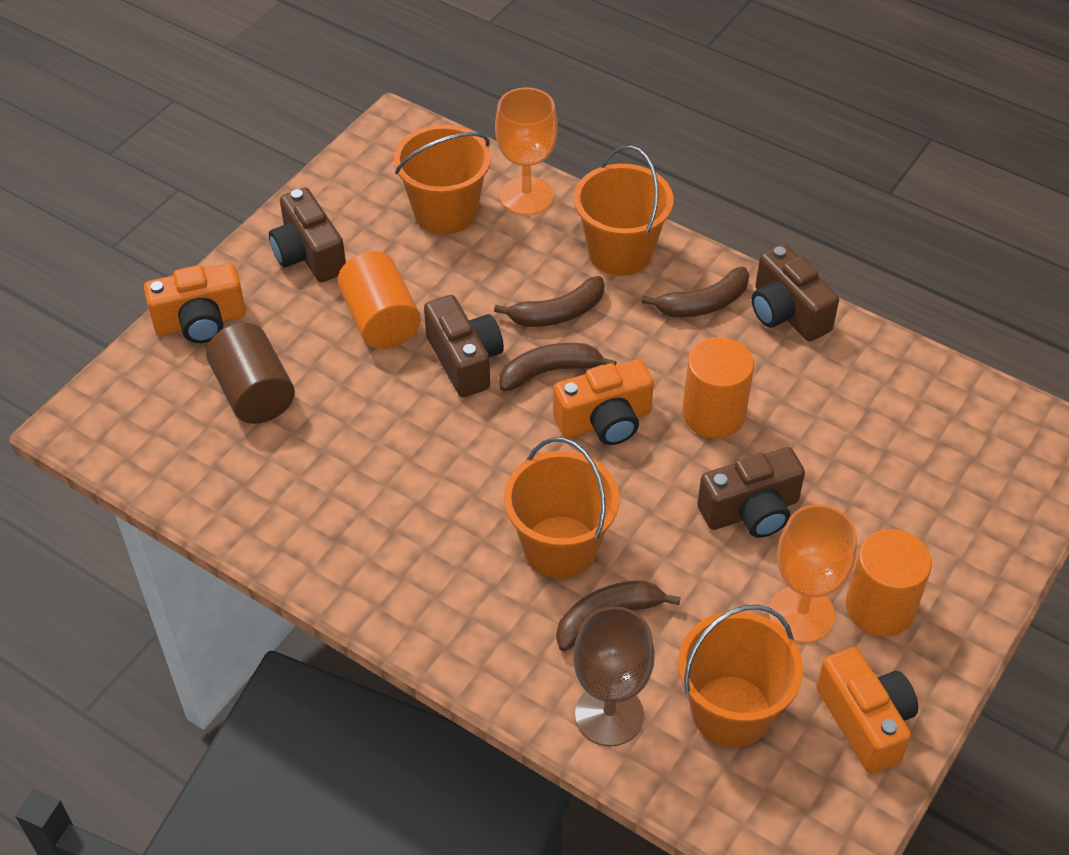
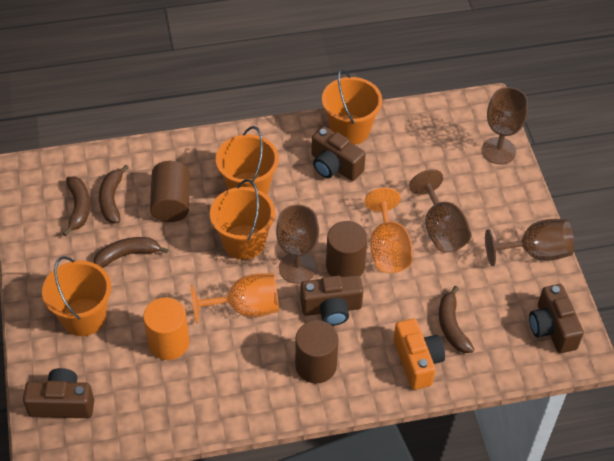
brown cylinder: [206,323,295,424] = 1 -> [150,161,190,222] [295,320,339,383] [326,221,368,277] = 3
brown goblet: [573,606,655,747] = 1 -> [276,205,319,284] [409,169,471,252] [482,87,528,164] [485,219,574,266] = 4
orange camera: [144,263,246,343] [553,359,654,445] [816,647,918,774] = 3 -> [394,319,445,390] = 1
orange cylinder: [337,251,421,349] [682,337,754,438] [846,529,932,637] = 3 -> [143,297,189,360] = 1

